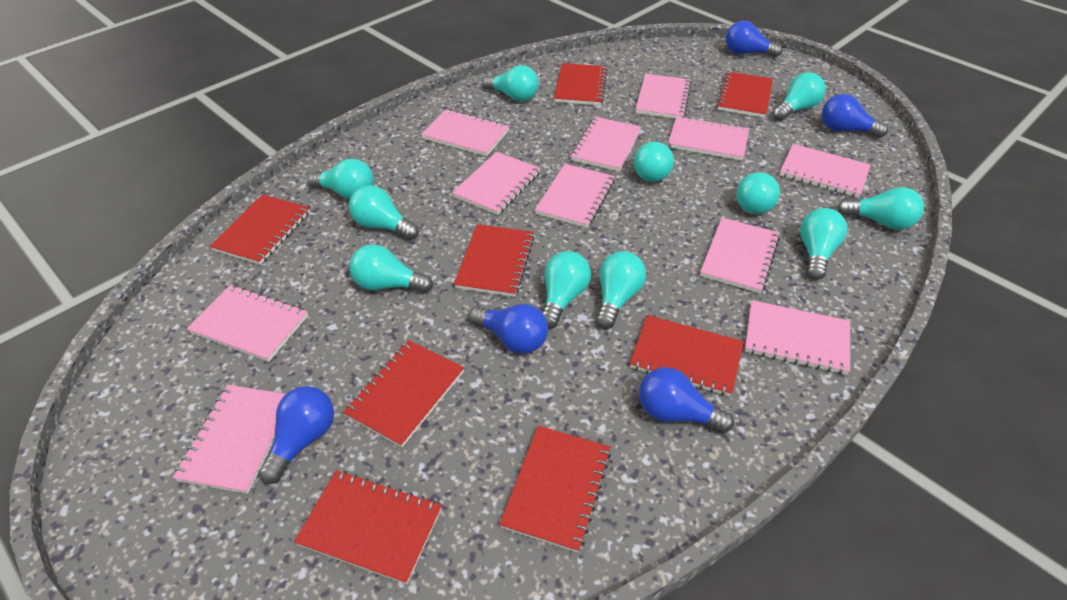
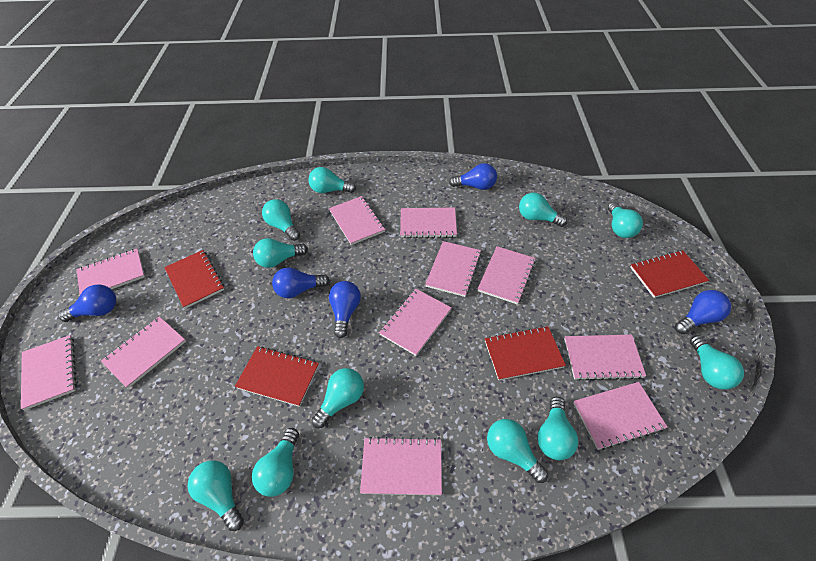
red notebook: [209,194,310,265] [294,470,442,584] [343,340,464,447] [454,224,534,297] [499,426,611,553] [554,63,607,105] [630,315,744,396] [716,71,773,118] = 8 -> [164,250,225,309] [235,346,319,407] [485,326,566,381] [630,250,709,298] = 4

